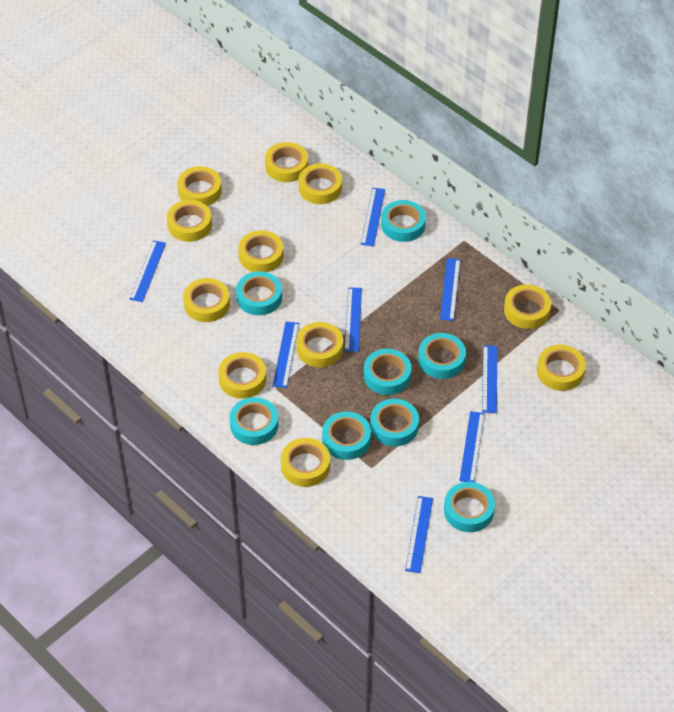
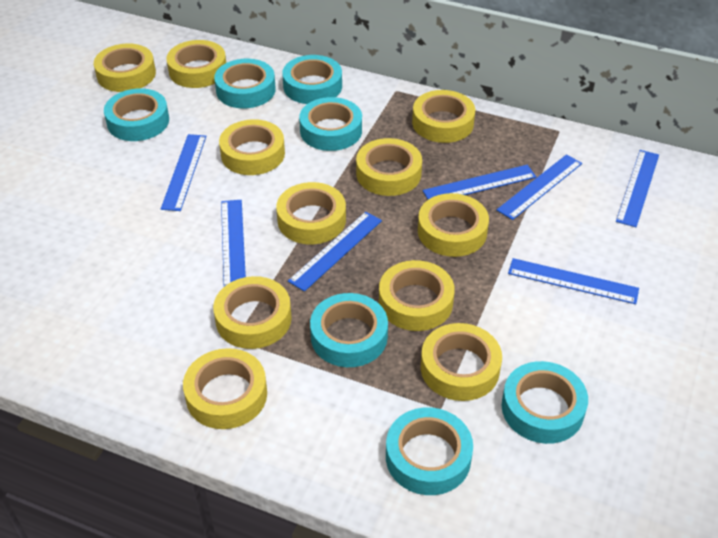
blue ruler: [129,240,166,302] [273,321,299,388] [344,287,362,352] [361,188,385,246] [405,496,433,573] [440,258,460,321] [459,411,485,482] [482,345,497,413] = 8 -> [161,134,206,211] [221,200,246,287] [288,212,382,292] [423,165,536,200] [497,154,582,220] [508,258,639,304] [616,150,659,227] = 7
turquoise tape: [230,397,278,445] [236,271,282,315] [322,412,371,460] [364,349,412,395] [370,399,419,446] [381,200,426,242] [418,333,466,379] [444,482,495,532] = 8 -> [104,88,169,141] [214,59,276,108] [282,55,342,104] [299,97,362,151] [310,293,388,367] [386,408,473,495] [502,361,588,444] = 7

